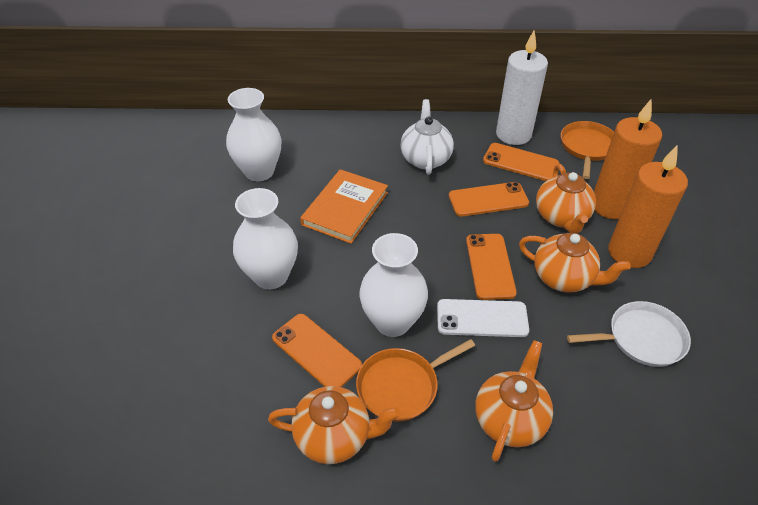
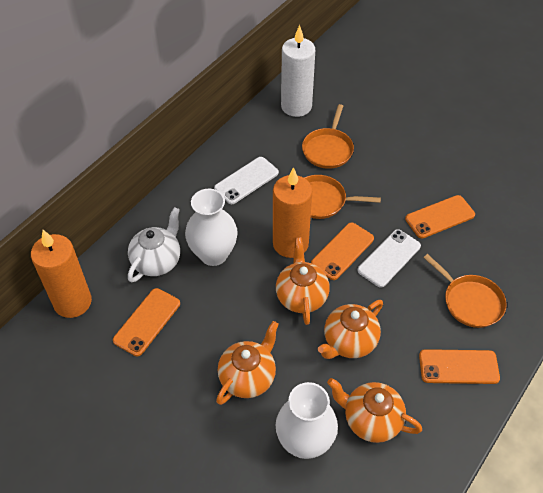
orange book: [300,169,388,244] = 1 -> none = 0
orange pan: [356,339,475,422] [561,121,614,179] = 2 -> [302,104,354,169] [304,175,381,219] [423,254,507,328] = 3
white pan: [567,301,691,367] = 1 -> none = 0
white phone: [437,299,529,337] = 1 -> [214,157,279,204] [358,229,421,288] = 2
white vase: [226,88,282,181] [233,188,298,289] [359,233,428,337] = 3 -> [185,189,238,266] [276,382,338,459] = 2

